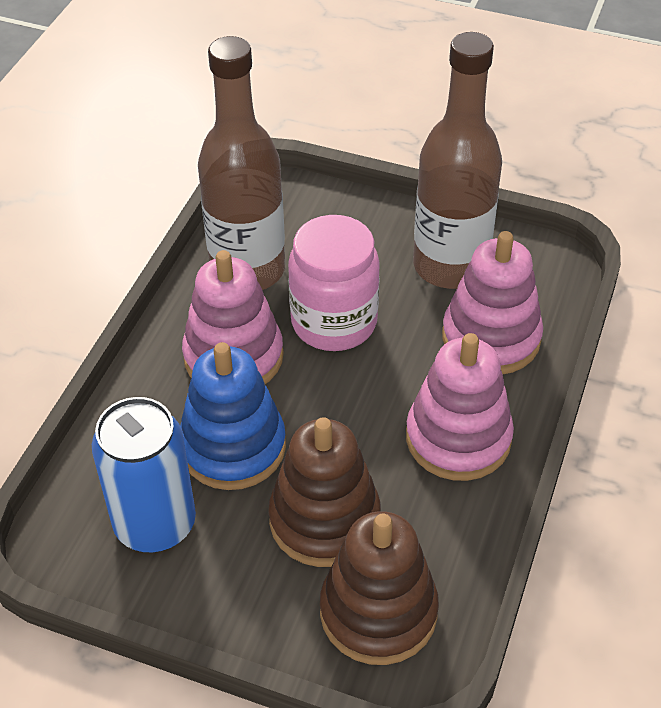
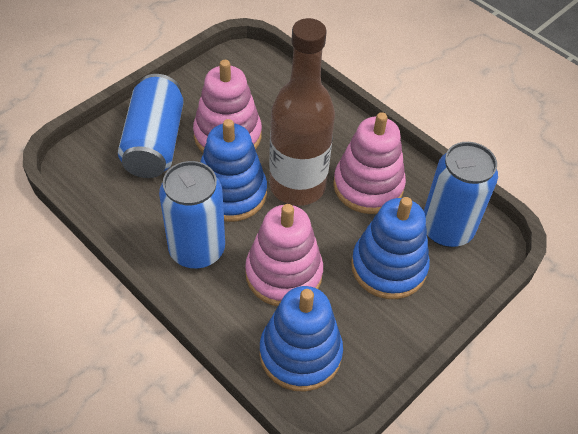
blue can: [92,397,196,552] = 1 -> [118,74,184,178] [159,161,225,269] [424,142,498,247] = 3
blue stacking toy: [180,342,286,490] = 1 -> [200,119,267,222] [260,286,343,392] [351,197,430,299] = 3
brown bottle: [198,36,285,290] [413,32,502,289] = 2 -> [269,18,335,206] = 1
brown stacking toy: [268,417,381,567] [320,511,439,665] = 2 -> none = 0
pink jar: [288,215,380,351] = 1 -> none = 0

